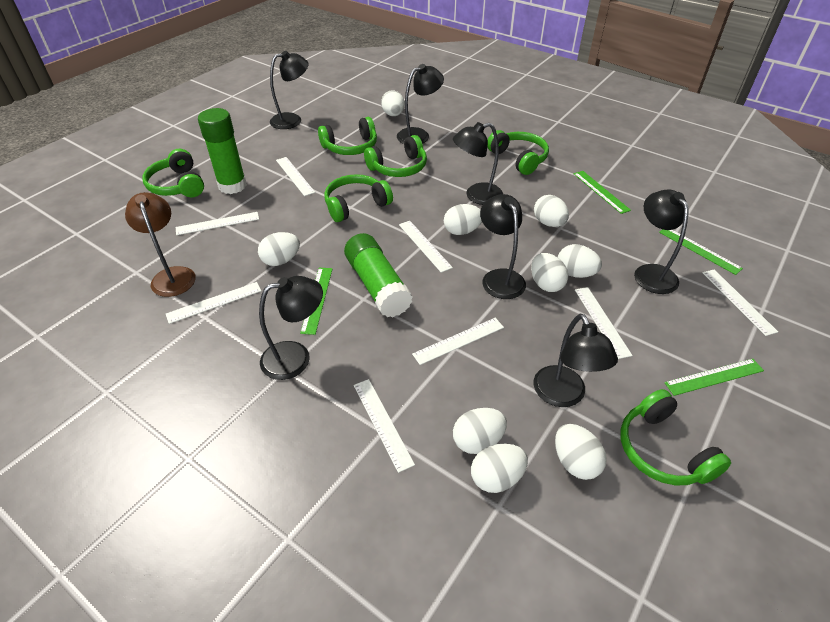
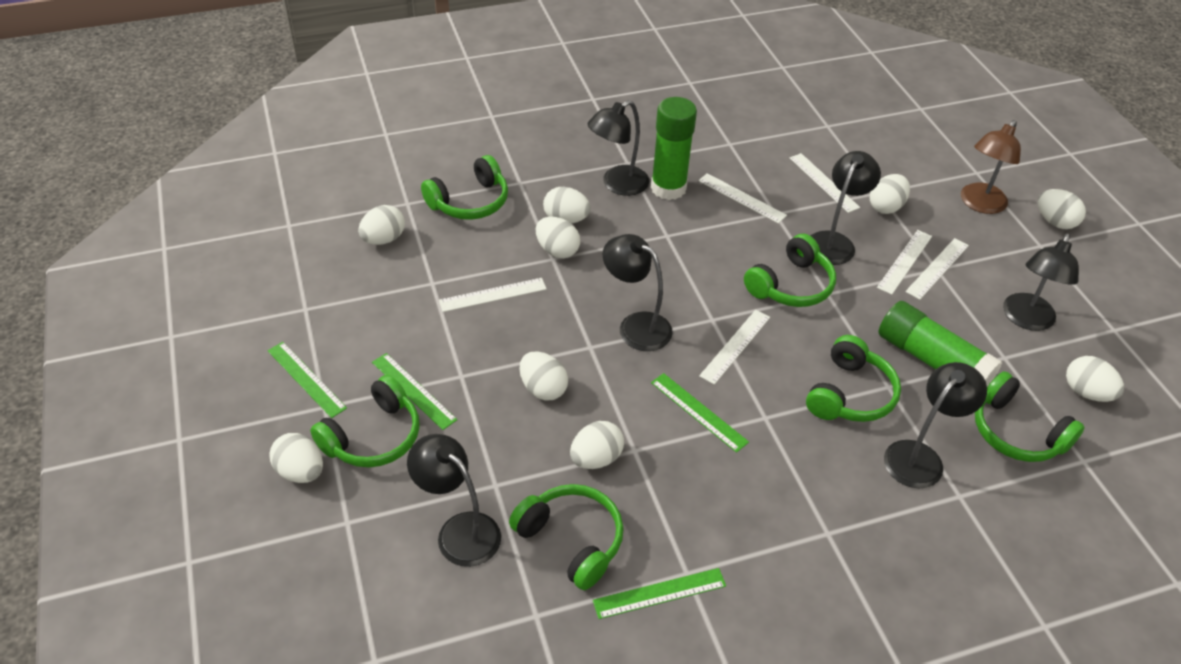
black lamp: [259,276,323,380] [270,51,309,129] [397,64,444,144] [453,122,503,205] [480,194,526,299] [533,314,618,407] [634,190,689,294] = 7 -> [407,434,501,567] [588,100,649,196] [603,234,673,351] [810,151,881,265] [884,362,987,488] [1003,234,1079,331] = 6
white ruler: [166,282,261,324] [176,212,259,235] [276,157,315,196] [354,379,415,473] [399,221,453,273] [412,318,504,365] [575,287,633,359] [703,269,778,336] = 8 -> [439,278,547,312] [698,173,787,223] [699,310,770,385] [790,153,860,213] [877,230,932,295] [905,238,969,300] = 6

